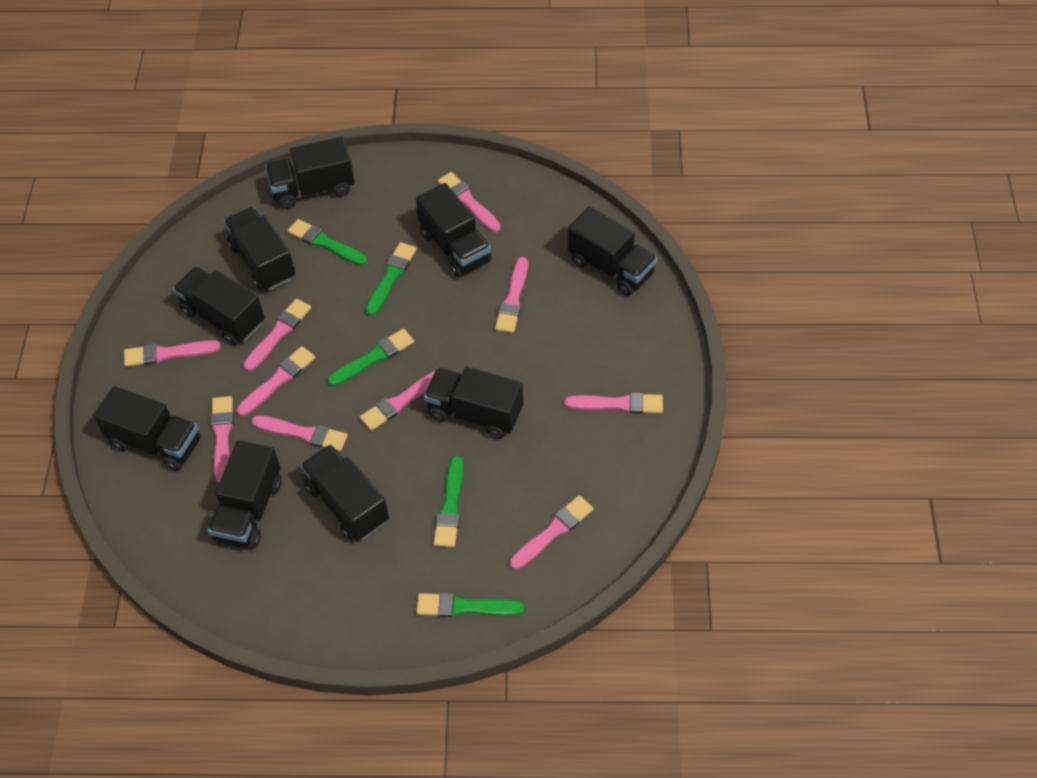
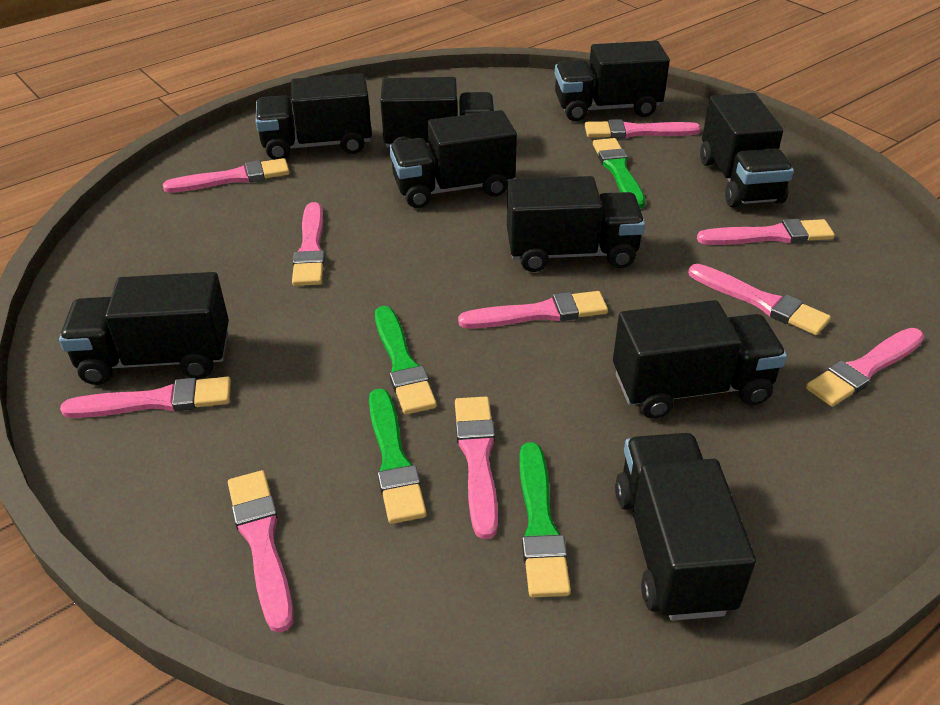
green brush: [288,219,367,266] [327,328,414,386] [366,242,417,316] [416,593,524,617] [433,456,464,548] = 5 -> [369,388,427,524] [375,306,437,415] [519,442,571,597] [593,138,645,209] = 4

